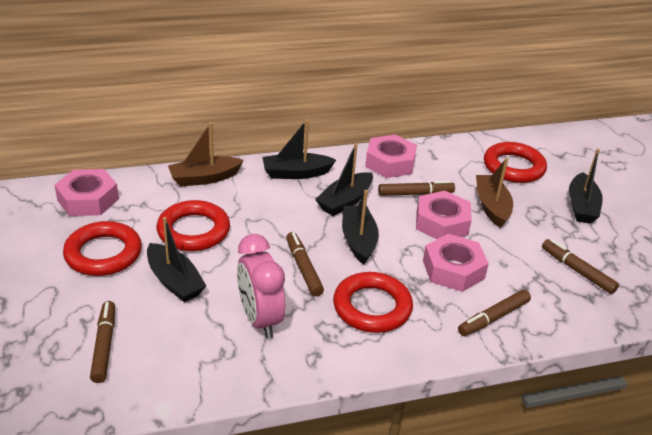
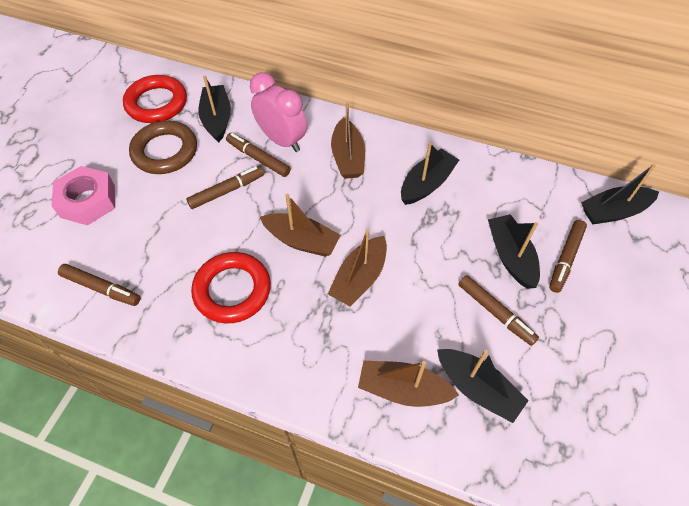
brown boat: [168,123,244,187] [476,158,513,228] = 2 -> [260,194,341,257] [328,229,387,307] [331,103,365,179] [358,361,459,407] = 4
brown ring: none = 0 -> [129,121,197,174] = 1
pink nut: [54,169,119,216] [365,135,417,178] [416,191,472,239] [423,234,489,292] = 4 -> [52,166,115,226] = 1
red ring: [63,221,142,276] [156,200,230,251] [333,272,413,333] [484,142,547,183] = 4 -> [123,75,187,123] [191,252,271,323] = 2

